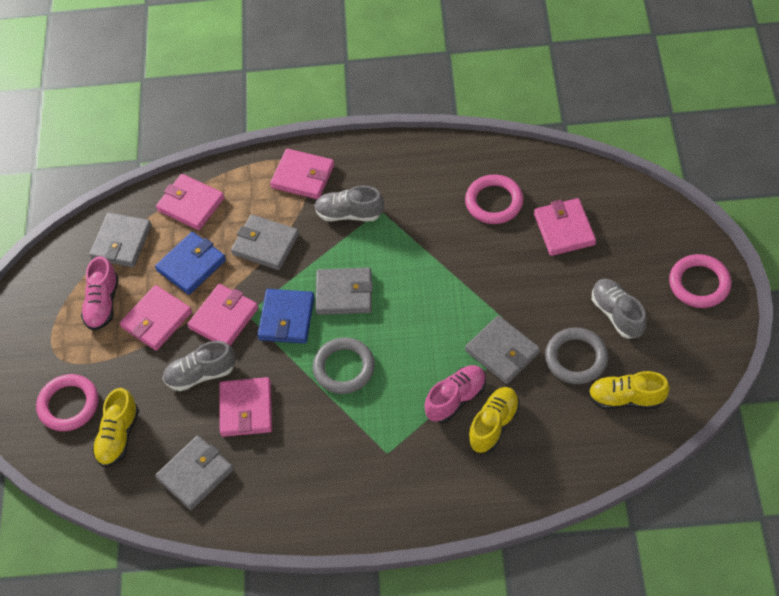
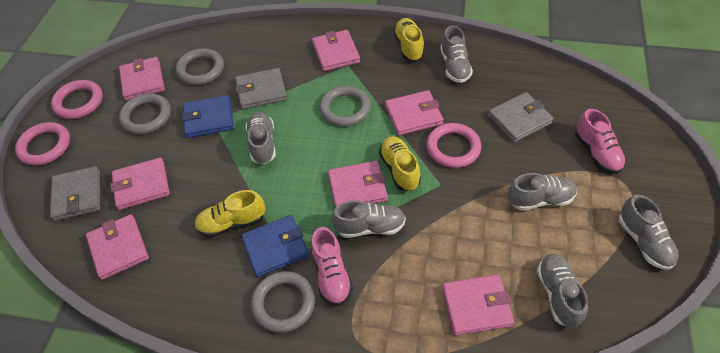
grey ring: [313,338,375,394] [545,327,608,384] = 2 -> [119,93,171,134] [176,48,224,85] [251,271,315,333] [319,86,371,127] = 4
grey shoe: [162,341,236,391] [315,186,384,221] [592,279,647,339] = 3 -> [246,112,276,164] [332,200,406,238] [440,26,473,83] [507,173,577,211] [537,254,588,328] [619,195,679,270] = 6
grey wallet: [89,213,152,267] [155,435,233,510] [231,214,299,270] [315,267,373,315] [465,315,540,384] = 5 -> [50,166,100,221] [235,68,287,109] [488,92,553,142] = 3
pink wallet: [120,285,192,351] [156,174,225,230] [187,284,259,346] [219,377,272,437] [270,149,334,199] [534,198,596,256] = 6 -> [86,214,149,280] [110,158,170,210] [119,57,165,101] [312,30,360,71] [328,161,388,208] [385,90,444,135] [442,275,514,335] = 7

